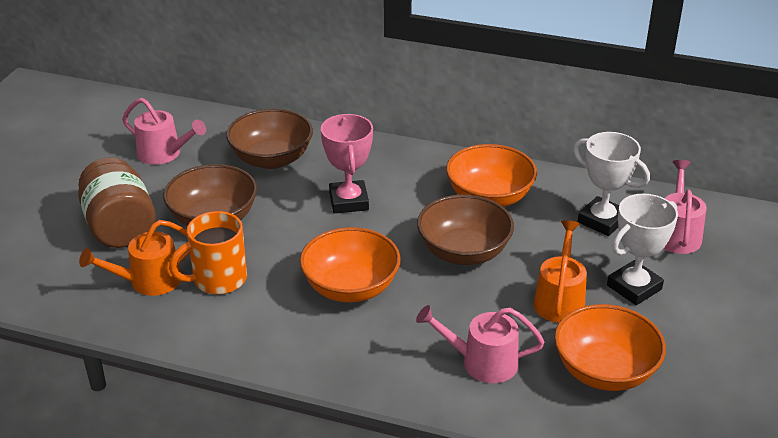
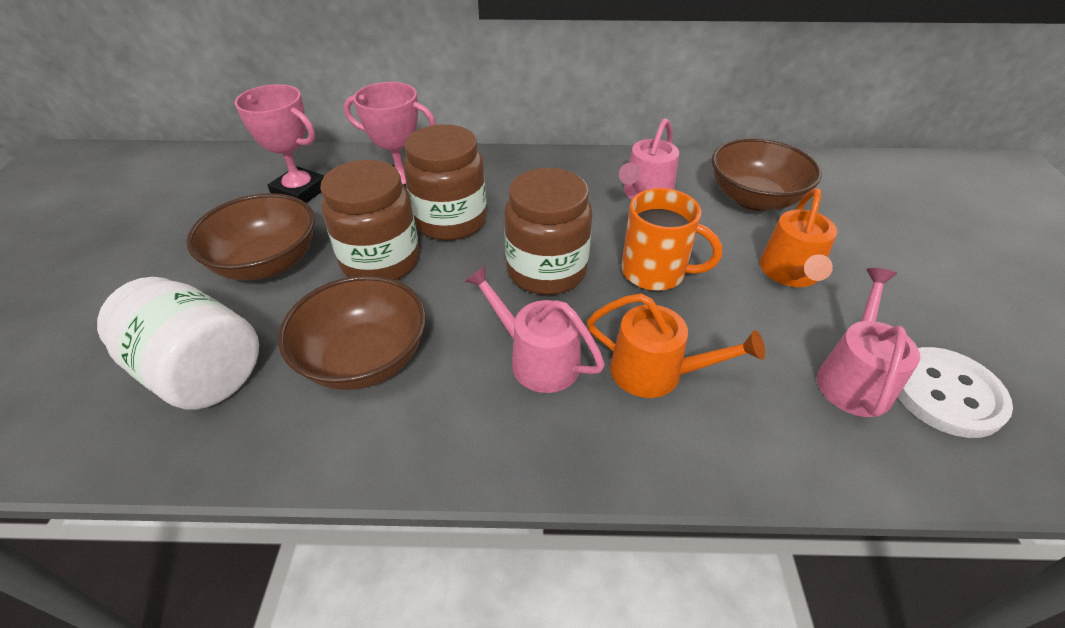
brown jar: [78,157,156,248] = 1 -> [320,159,420,280] [403,124,487,241] [504,168,592,295] = 3
orange bowl: [300,227,401,302] [446,144,537,207] [554,304,666,391] = 3 -> none = 0
pink trophy: [321,114,373,213] = 1 -> [234,84,324,203] [344,82,436,189] = 2
white button: none = 0 -> [898,347,1013,438] = 1
white jar: none = 0 -> [97,277,259,410] = 1
white trophy: [573,132,650,236] [607,194,678,305] = 2 -> none = 0

